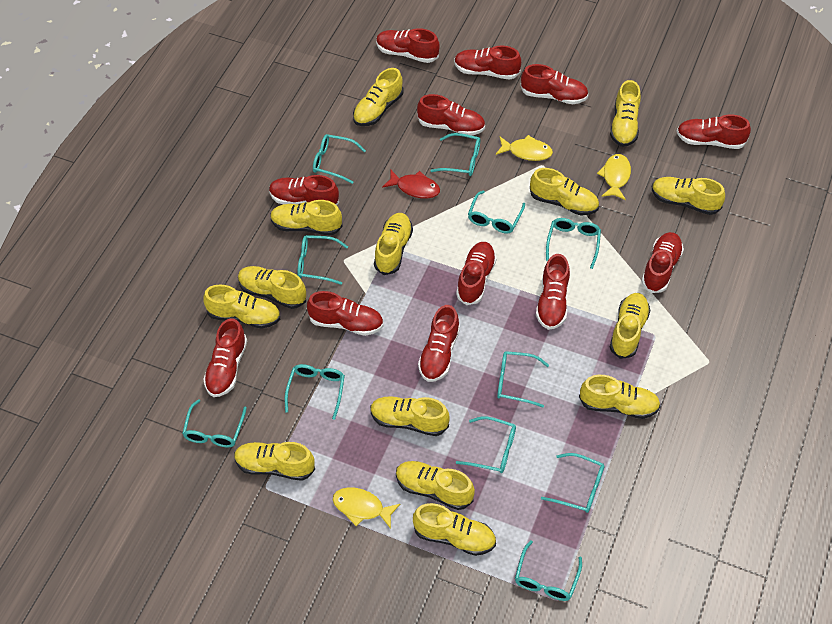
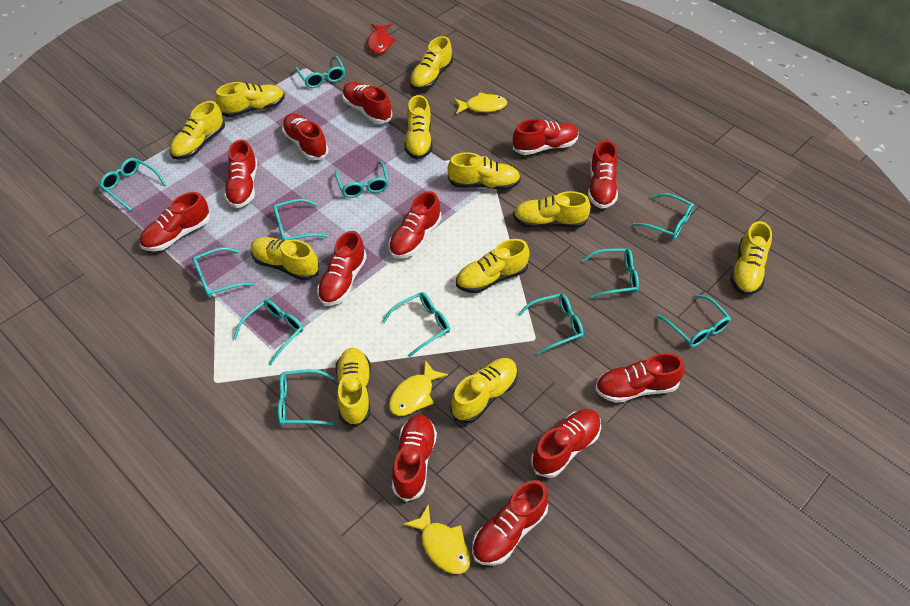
turquoise glasses: [182,399,247,447] [285,364,345,420] [297,235,348,285] [313,134,366,184] [431,133,480,176] [456,416,516,473] [468,191,525,233] [497,351,549,408] [515,540,582,601] [541,453,604,513] [546,218,601,269] = 11 -> [99,158,166,211] [192,247,254,298] [233,300,303,365] [273,199,328,240] [278,369,335,425] [295,56,345,88] [334,161,389,198] [382,292,450,357] [517,293,583,354] [582,248,639,299] [633,193,694,240] [657,295,731,347] = 12
yellow shoe: [203,285,280,329] [234,442,315,481] [238,266,306,309] [270,200,343,235] [353,68,403,126] [370,396,449,436] [374,213,413,275] [396,461,475,510] [413,503,496,556] [530,168,599,215] [579,375,661,419] [610,80,641,147] [610,293,651,359] [652,177,725,215] = 14 -> [170,101,225,160] [216,82,285,117] [251,237,319,281] [336,348,371,427] [404,95,433,159] [409,36,453,90] [448,152,521,190] [450,358,518,424] [456,239,530,293] [513,191,591,228] [730,221,772,295] = 11

